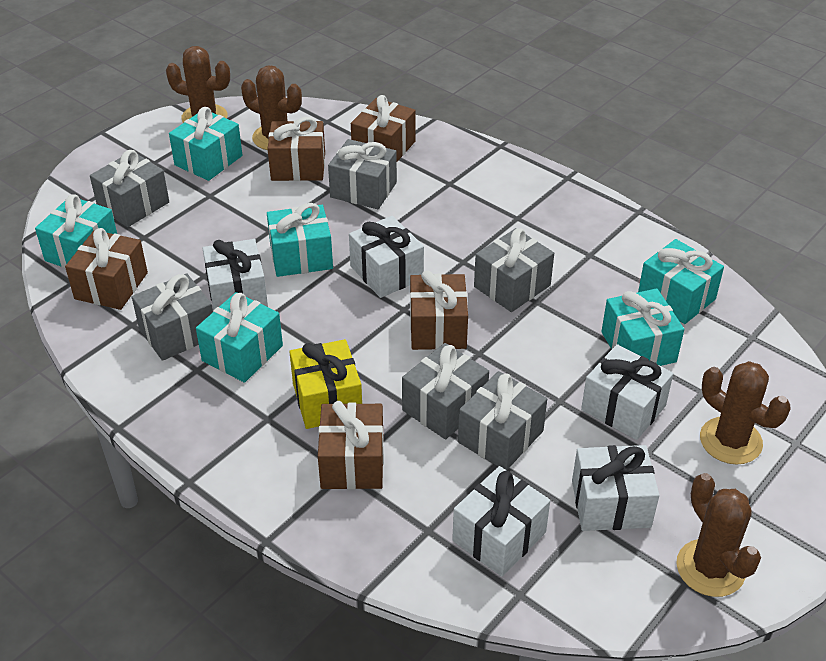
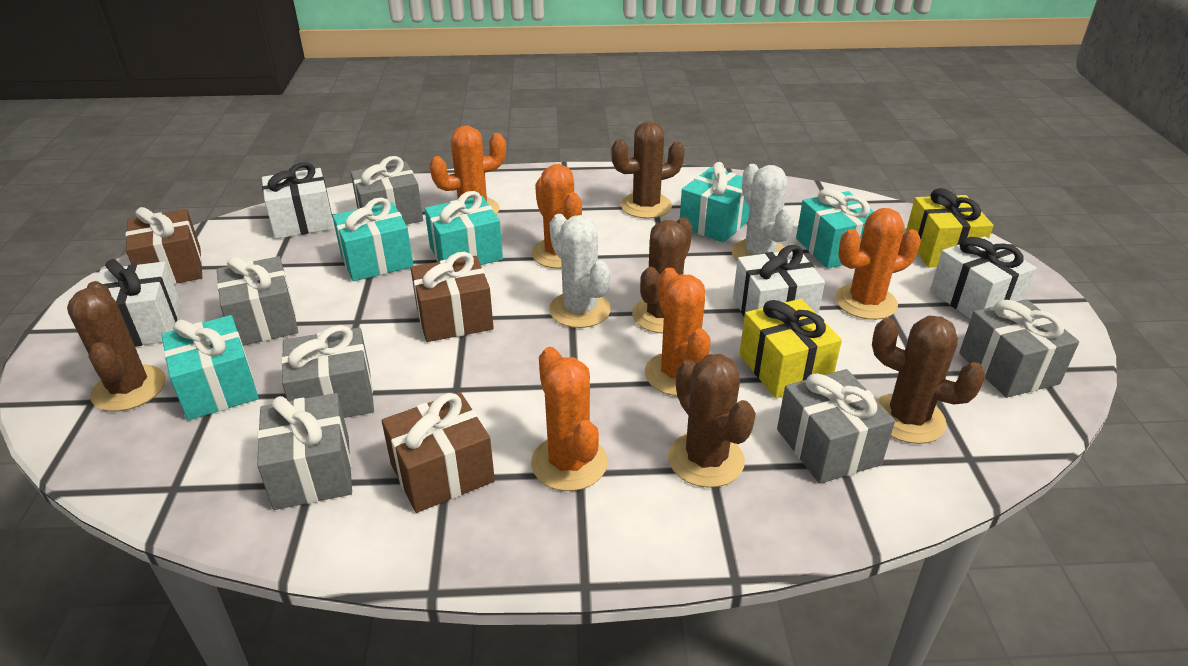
brown cactus: [166,46,230,123] [241,65,302,150] [676,473,761,597] [700,361,791,465] = 4 -> [67,281,166,412] [611,121,685,218] [632,217,692,333] [668,354,756,488] [872,315,986,444] = 5
brown gift: [65,228,148,310] [267,117,325,181] [318,401,384,490] [351,95,416,161] [410,270,468,350] = 5 -> [125,207,202,284] [382,392,495,513] [411,252,494,342] = 3
orange cactus: none = 0 -> [429,126,506,215] [531,347,608,491] [532,164,582,269] [645,267,711,396] [835,208,921,320] = 5
turquoise gift: [35,194,117,269] [169,107,242,181] [196,292,283,383] [267,203,333,277] [601,288,684,366] [638,239,724,324] = 6 -> [161,315,259,420] [332,198,414,281] [425,191,503,265] [680,162,750,243] [796,188,874,268] = 5
white cactus: none = 0 -> [549,214,611,328] [731,164,795,261] = 2
white gift: [203,239,268,310] [349,216,424,298] [452,466,550,577] [572,445,659,531] [581,344,673,440] = 5 -> [96,259,180,347] [262,162,334,239] [733,245,825,317] [930,236,1037,319] = 4
yellow gift: [289,339,362,429] = 1 -> [739,299,842,398] [906,188,993,267] = 2

